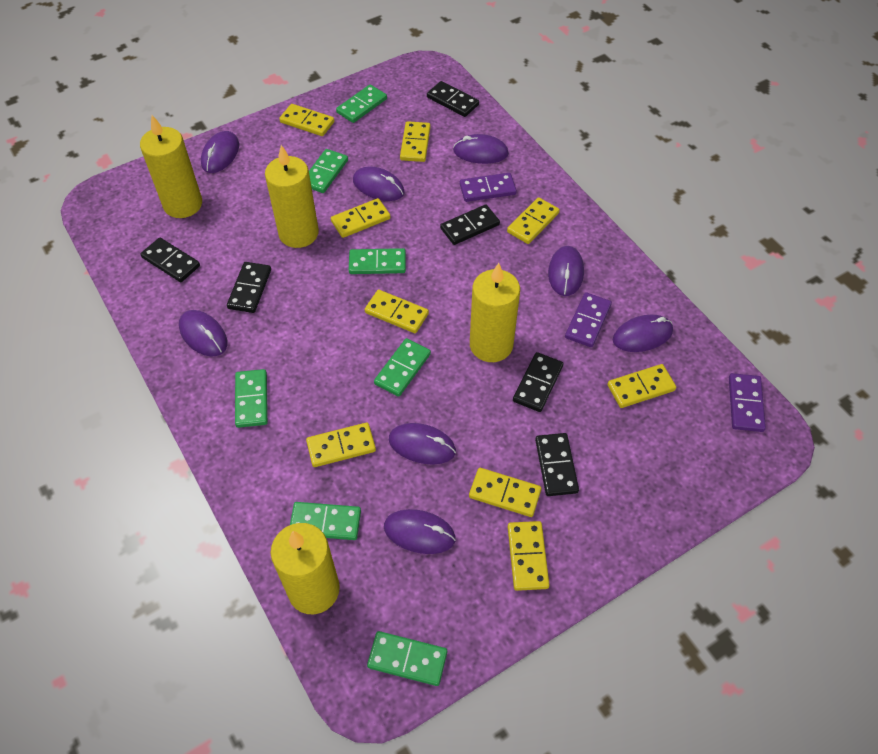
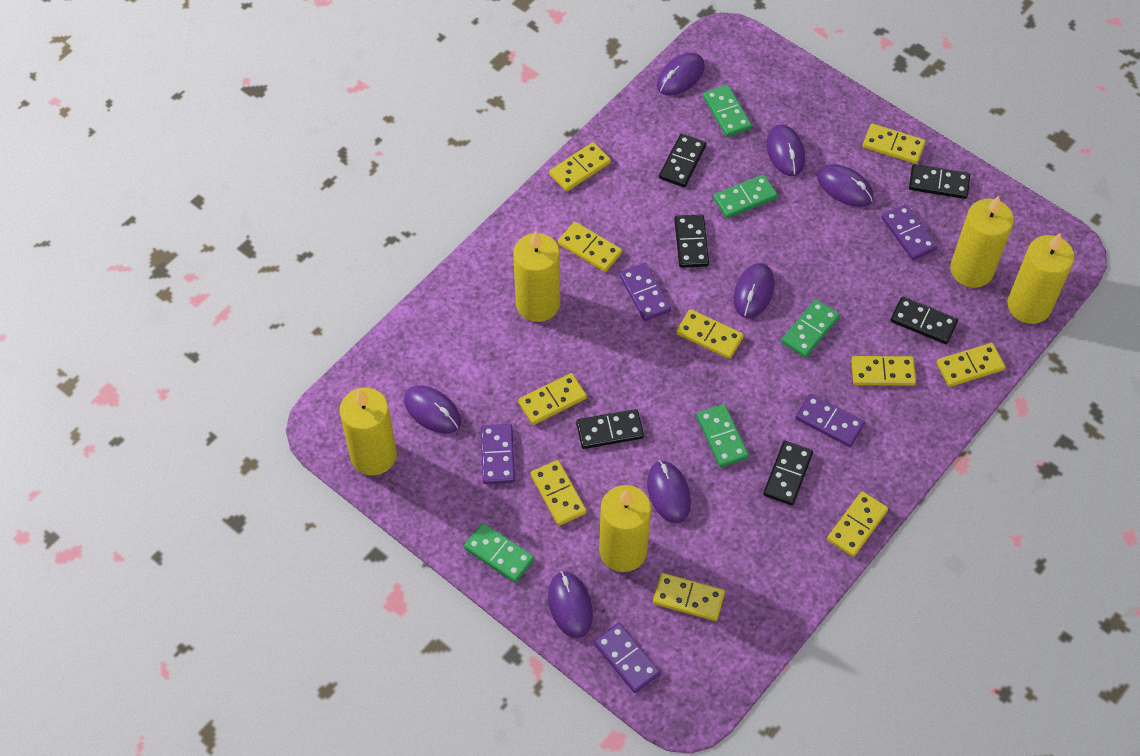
green domino: [235,369,268,428] [290,502,361,540] [309,149,348,193] [336,84,387,123] [349,248,406,274] [367,631,447,686] [374,338,431,397] = 7 -> [464,523,534,583] [696,404,749,467] [703,85,752,137] [713,174,778,218] [781,299,840,358] = 5
purple domino: [460,173,517,202] [565,292,612,347] [729,373,766,432] = 3 -> [481,424,515,484] [593,623,660,693] [619,263,671,321] [795,394,865,447] [881,204,938,260] = 5
purple mouse: [179,310,228,356] [201,131,239,173] [353,166,405,201] [384,509,456,554] [389,423,456,465] [453,134,509,164] [548,246,584,296] [613,315,673,352] = 8 -> [404,385,461,434] [548,571,593,638] [647,460,691,523] [657,53,705,96] [733,263,774,318] [766,124,805,176] [817,164,873,207] = 7
yellow candle: [140,115,202,218] [265,145,319,248] [270,523,340,614] [470,263,520,362] = 4 -> [340,388,397,475] [513,231,560,322] [599,485,651,572] [950,196,1014,288] [1007,233,1075,324] = 5
yellow domino: [279,104,334,136] [306,423,376,467] [331,198,391,238] [365,290,429,333] [400,121,431,162] [469,468,541,517] [507,197,560,244] [508,521,550,591] [608,364,676,408] = 9 -> [518,373,587,425] [531,460,587,526] [549,142,611,191] [558,222,622,272] [653,573,725,621] [676,309,744,359] [827,491,888,557] [851,356,916,386] [863,124,926,164] [936,343,1005,387] = 10

